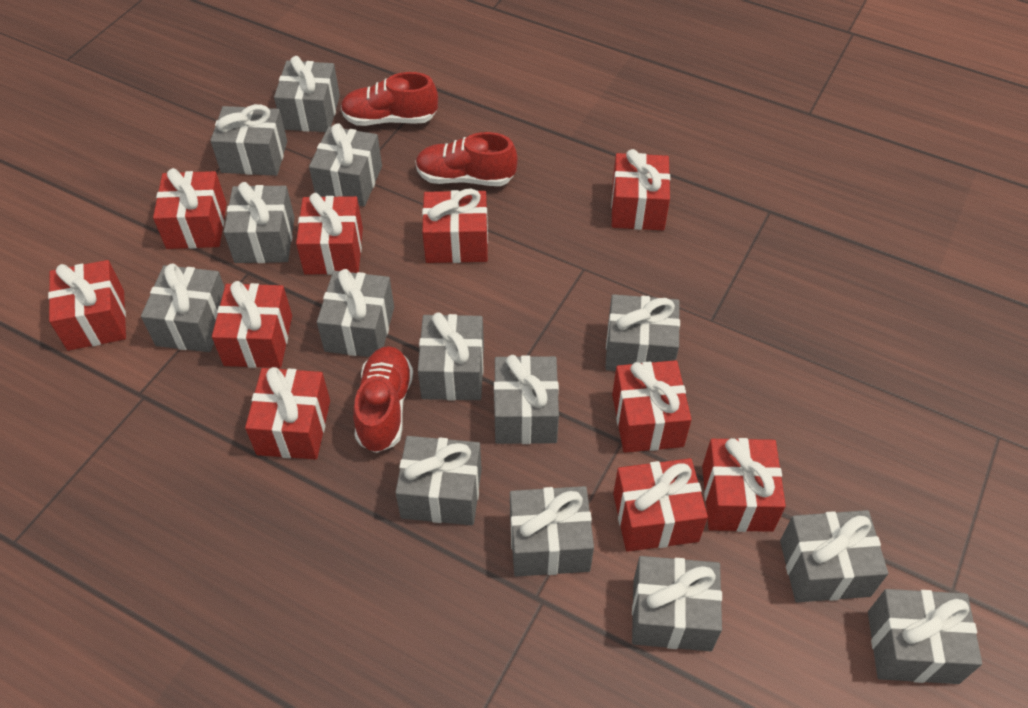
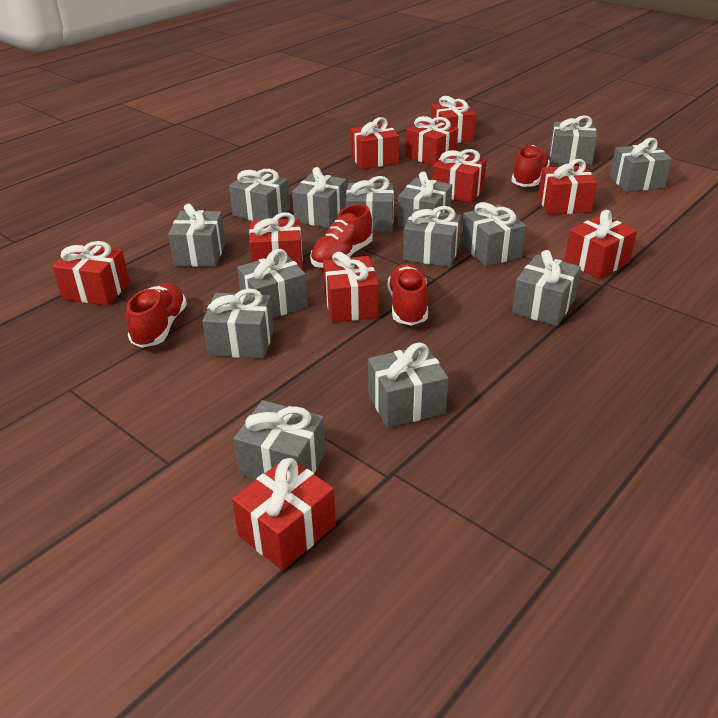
red shoe: [341,72,438,126] [353,346,413,453] [415,132,518,186] = 3 -> [126,283,187,348] [310,204,373,268] [388,264,428,326] [512,145,550,187] = 4

